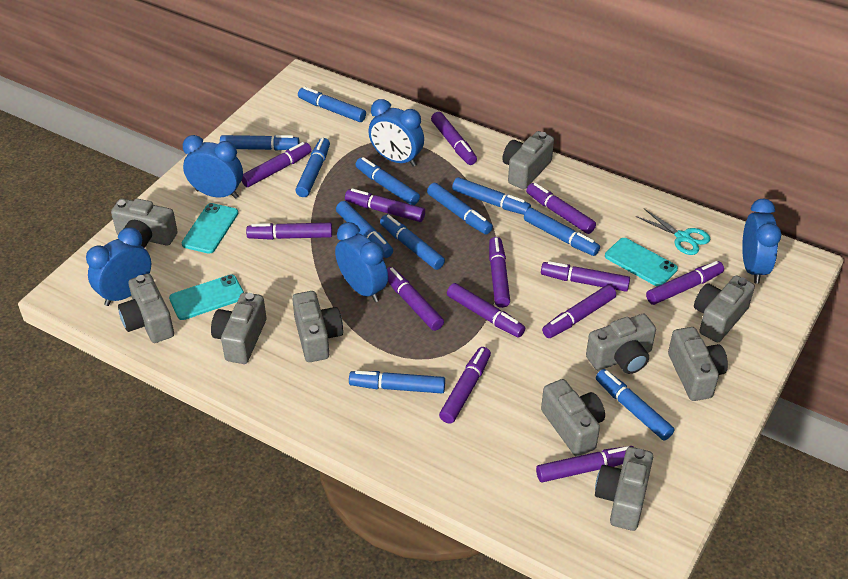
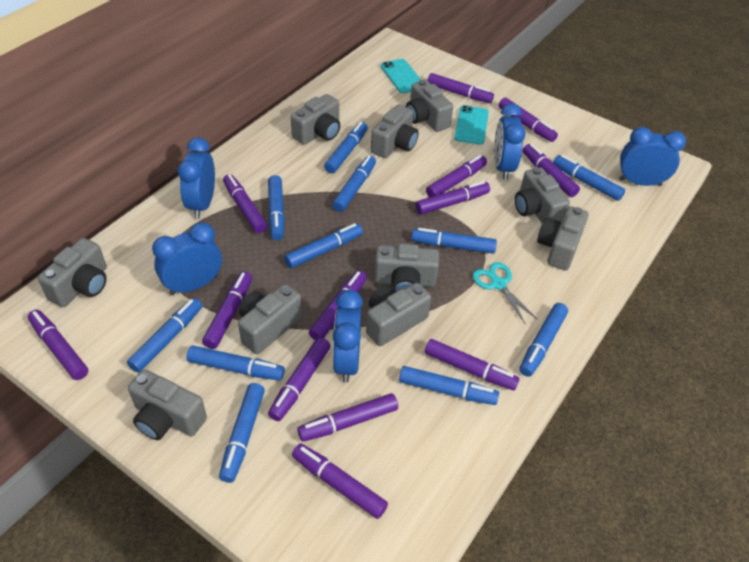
turquoise phone: [169,275,244,320] [182,203,238,254] [605,238,678,286] = 3 -> [381,59,421,93] [454,105,489,145] = 2

